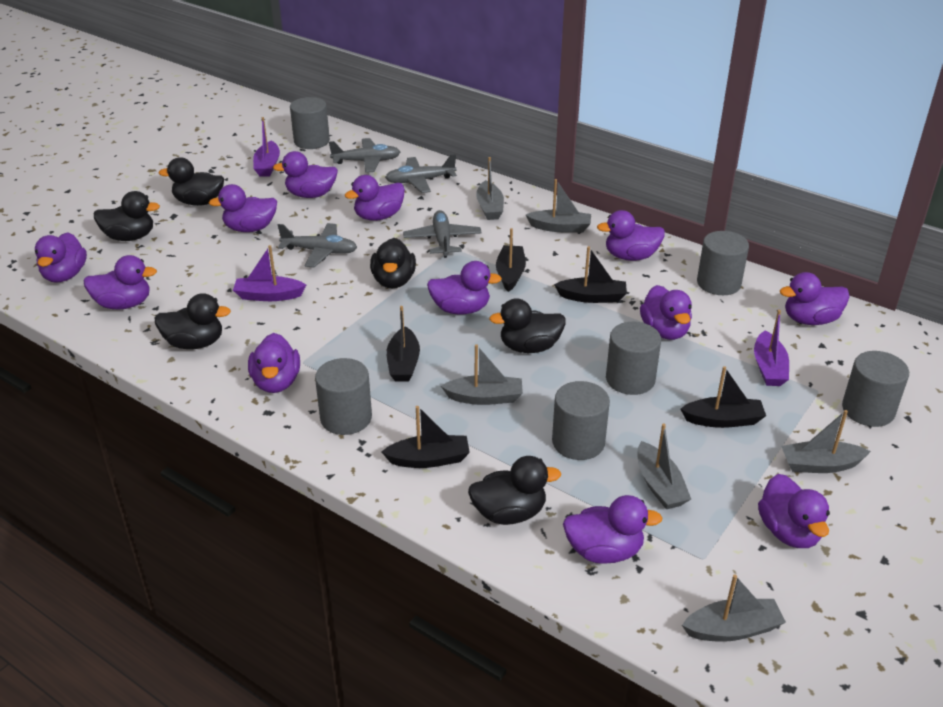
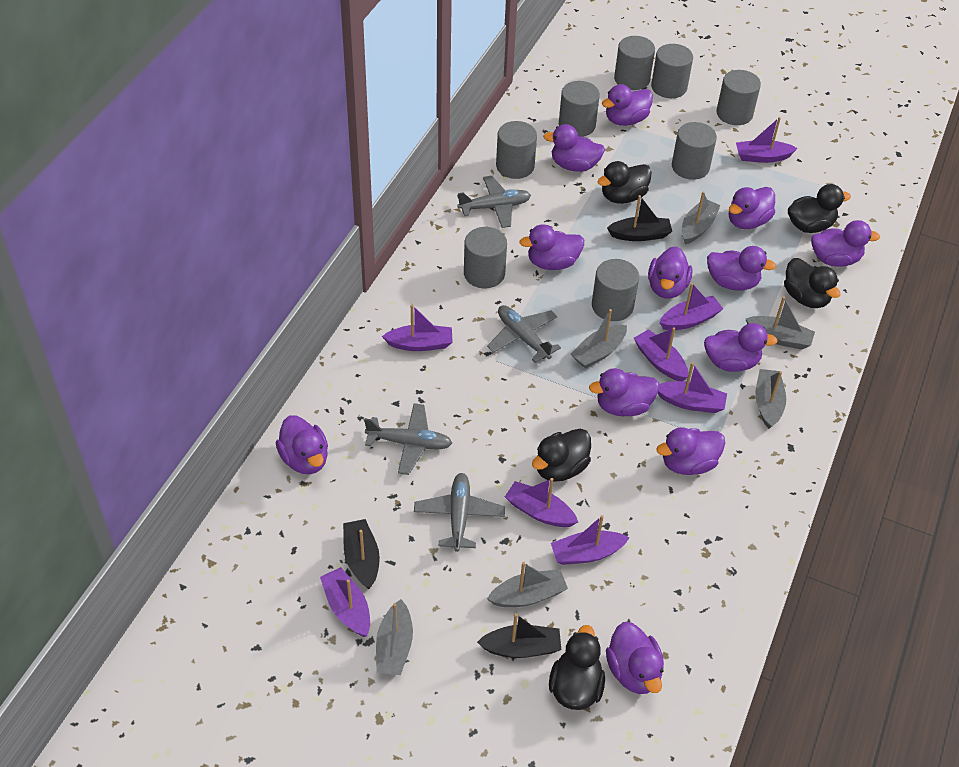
black boat: [381,406,470,468] [386,306,420,382] [496,228,526,292] [554,246,627,303] [681,366,766,428] = 5 -> [343,519,380,589] [477,613,562,658] [607,195,672,241] = 3
black duck: [94,191,160,241] [155,293,231,349] [158,157,224,206] [370,238,416,288] [468,456,561,525] [489,298,566,353] = 6 -> [532,429,591,482] [549,625,605,710] [597,161,652,204] [784,258,840,308] [788,184,851,233] = 5
grey cylinder: [290,97,330,149] [315,358,372,435] [552,381,610,460] [606,322,661,395] [697,231,749,295] [842,351,909,427] = 6 -> [464,227,507,288] [496,121,537,179] [559,81,600,137] [592,259,639,321] [614,36,655,90] [651,44,693,98] [672,122,717,180] [716,70,761,125] = 8
purple boat: [233,245,306,301] [253,117,280,176] [754,310,789,386] = 3 -> [320,567,370,637] [382,305,453,351] [505,478,578,527] [551,515,629,565] [634,327,688,381] [658,362,727,413] [659,283,723,330] [736,117,798,163] = 8

